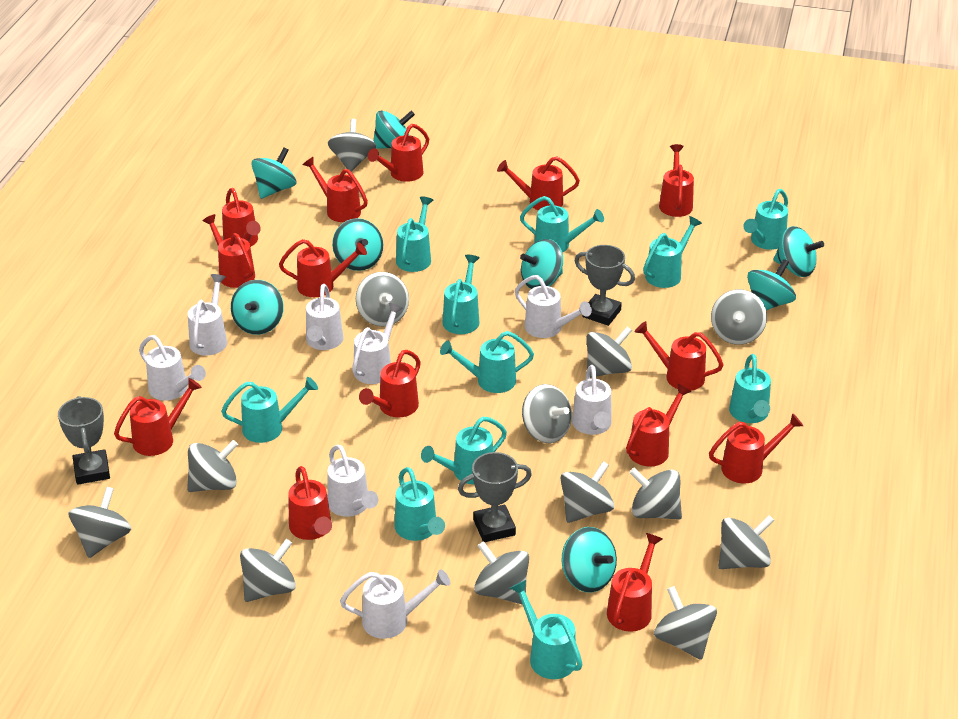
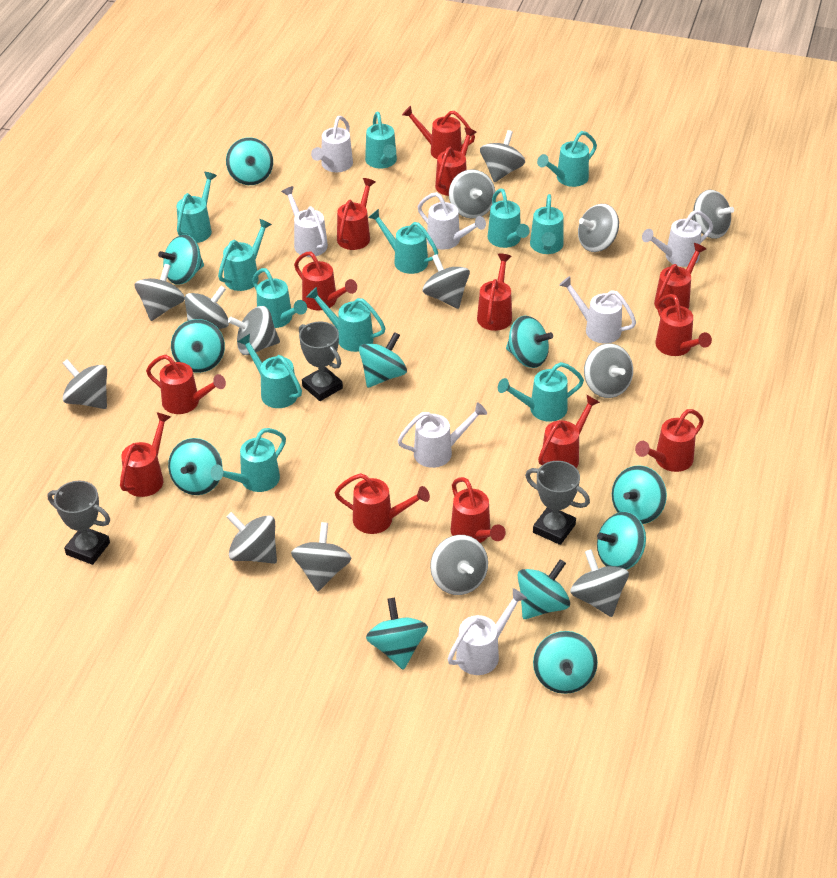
grey spinning top: [68,487,131,558] [187,440,238,492] [240,539,296,602] [328,119,376,172] [356,272,409,326] [474,541,529,604] [522,384,572,443] [560,461,614,523] [587,326,632,378] [629,468,682,520] [654,586,717,660] [711,289,767,345] [718,515,774,569] = 13 -> [63,359,107,409] [135,264,185,321] [185,286,229,329] [227,512,277,564] [228,306,280,355] [291,522,352,592] [422,254,470,309] [430,535,488,595] [449,169,495,219] [480,130,525,182] [570,549,629,617] [578,204,619,252] [584,343,633,398] [692,190,734,239] = 14
red watering can: [114,378,202,456] [202,214,255,288] [222,188,261,247] [279,239,367,297] [288,466,332,540] [303,157,368,222] [359,350,421,417] [368,124,429,182] [497,156,580,211] [607,533,663,632] [626,383,692,467] [635,321,724,391] [659,144,694,217] [709,413,803,483] = 14 -> [120,412,171,497] [146,355,226,414] [294,251,357,310] [334,473,430,534] [337,178,376,250] [402,106,475,159] [435,127,476,196] [451,477,506,543] [477,254,512,331] [538,395,600,468] [635,409,704,472] [654,243,706,311] [655,294,712,356] = 13
turquoise spinning top: [231,280,284,335] [251,147,296,199] [332,218,383,271] [373,110,415,149] [520,239,563,289] [562,527,617,593] [747,259,796,310] [774,226,824,277] = 8 -> [158,235,204,285] [168,438,223,495] [171,319,225,373] [226,137,273,185] [359,332,407,388] [366,597,428,670] [506,316,553,368] [517,559,570,619] [533,631,598,694] [597,512,646,570] [612,465,667,524] = 11
turquoise watering can: [221,377,318,443] [395,467,445,541] [396,196,433,272] [421,417,507,484] [440,331,534,393] [443,255,480,334] [510,580,583,679] [520,196,604,252] [643,216,702,288] [729,354,771,423] [743,189,788,250] = 11 -> [177,172,217,243] [211,428,286,492] [218,219,272,291] [238,334,302,408] [252,268,307,328] [307,287,386,352] [365,112,397,169] [368,209,438,274] [488,188,529,248] [498,362,584,422] [530,194,563,254] [537,131,597,187] = 12
white watering can: [139,335,206,401] [188,274,227,355] [306,284,343,350] [327,445,378,517] [340,569,451,639] [352,303,403,384] [515,275,592,338] [572,365,611,435] = 8 -> [281,186,328,257] [311,116,353,172] [397,402,487,468] [418,192,486,250] [447,588,527,675] [559,276,636,344] [642,210,713,267] = 7

